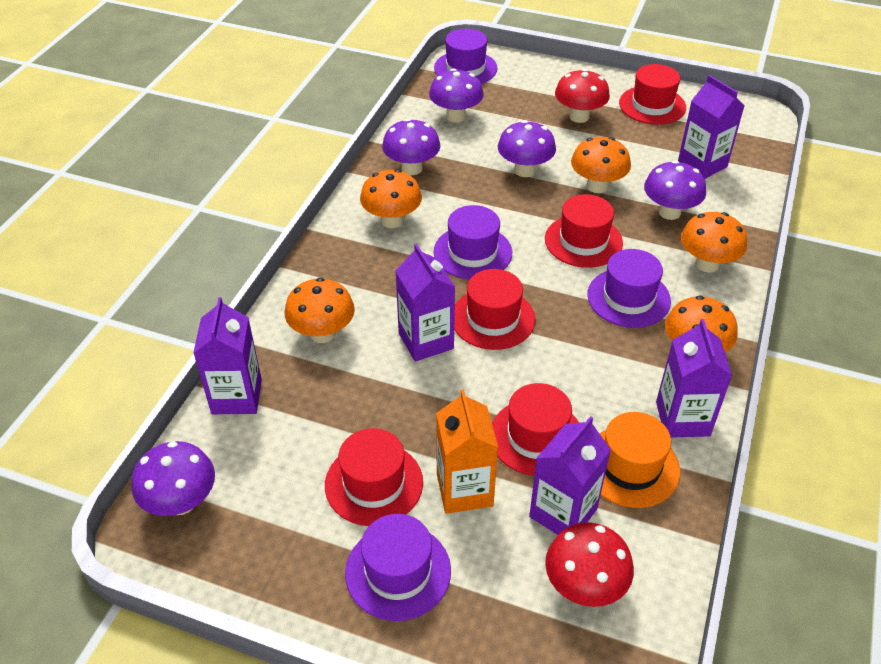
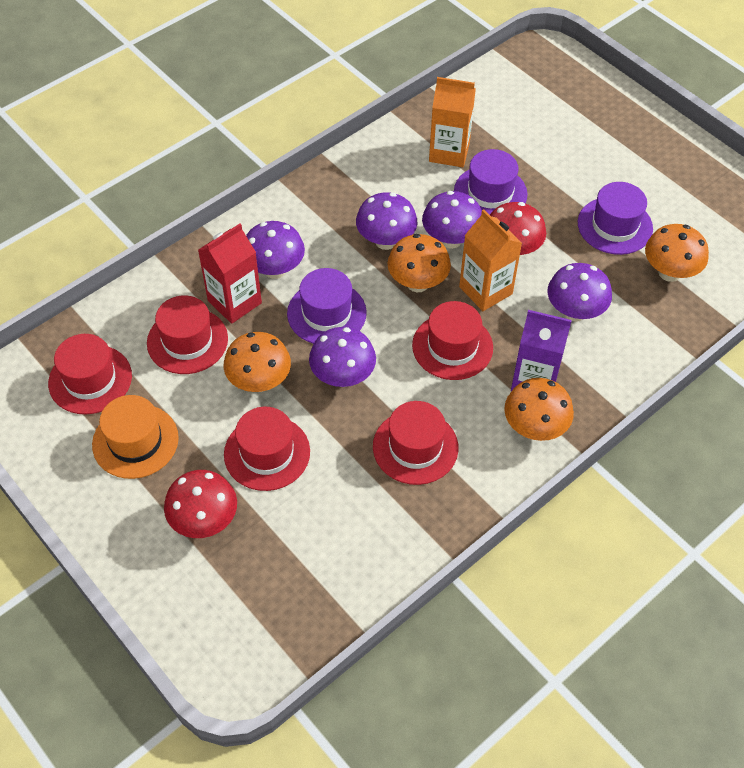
orange carton: [436,389,498,514] = 1 -> [429,77,476,167] [459,209,522,311] = 2
orange mushroom: [285,277,355,343] [360,169,422,228] [571,137,631,193] [665,295,738,352] [681,212,747,273] = 5 -> [223,332,291,392] [388,234,451,292] [504,378,574,441] [645,224,709,282] = 4
purple carton: [193,297,262,414] [396,244,455,362] [529,416,611,535] [656,319,732,438] [678,75,744,179] = 5 -> [511,310,572,391] = 1
purple hat: [345,514,451,621] [433,205,512,279] [434,29,497,84] [588,249,671,328] = 4 -> [287,268,367,344] [454,149,528,215] [578,182,653,255] = 3
red carton: none = 0 -> [198,223,262,324] = 1

